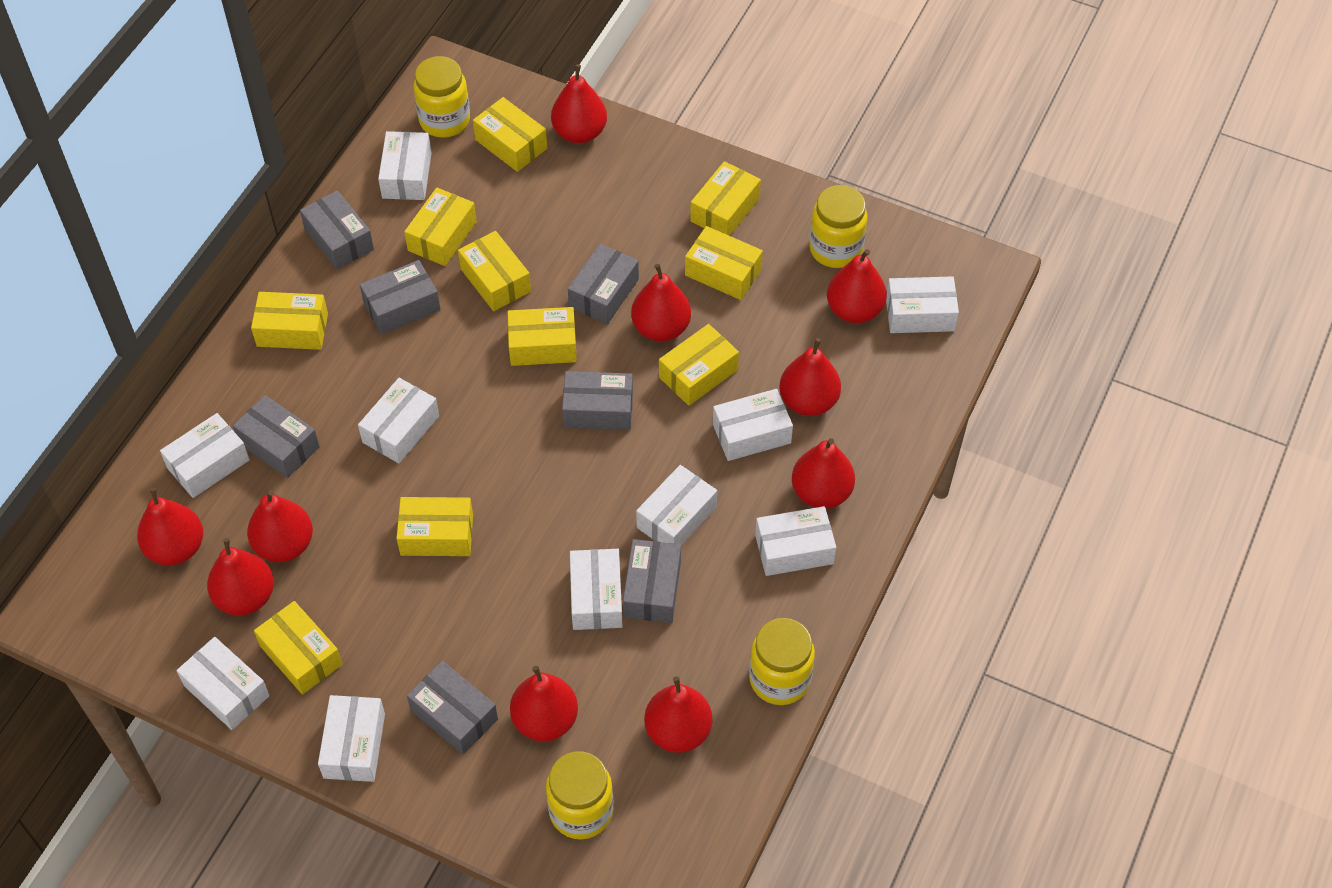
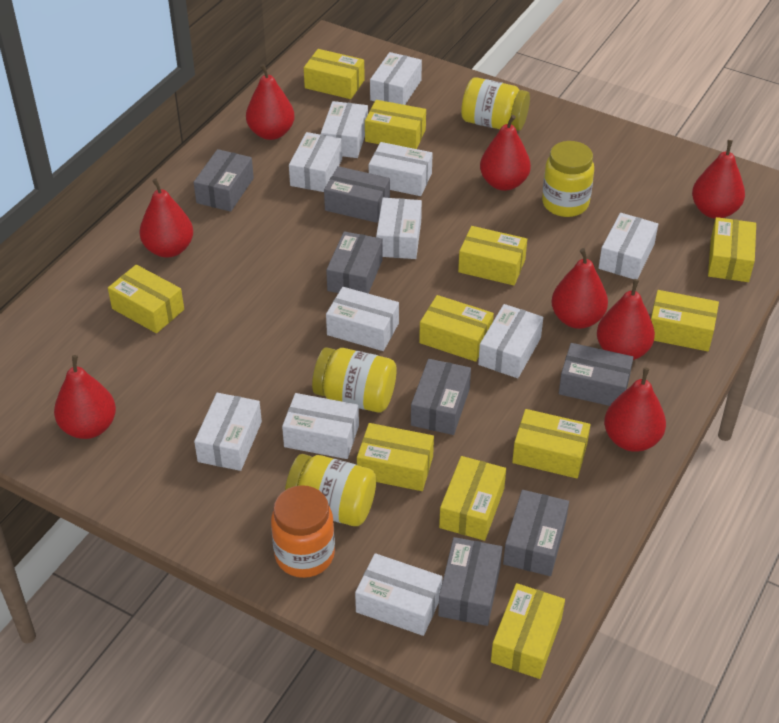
orange jar: none = 0 -> [271,485,335,578] = 1
red pear: [137,488,203,565] [207,538,274,616] [247,490,313,562] [510,666,578,741] [551,64,607,143] [631,264,691,342] [644,676,712,753] [779,338,841,416] [792,438,855,509] [827,249,887,323] = 10 -> [54,355,116,439] [139,179,193,258] [246,64,295,140] [480,115,531,191] [551,248,608,329] [597,279,655,360] [604,367,666,452] [692,140,745,219] = 8
white box: [160,413,250,498] [176,637,270,730] [318,695,385,782] [358,378,439,464] [378,131,431,200] [570,549,623,630] [636,465,717,545] [713,389,793,461] [755,506,836,576] [886,276,959,333] = 10 -> [194,393,262,471] [282,393,359,459] [289,132,342,192] [321,101,368,158] [326,287,399,351] [355,553,443,636] [369,142,433,196] [370,52,422,105] [376,198,422,259] [478,304,543,378] [599,213,658,279] = 11
yellow box: [251,292,328,350] [254,601,342,695] [396,497,473,556] [404,187,477,266] [458,231,531,311] [473,97,547,172] [508,307,577,366] [659,324,739,406] [685,226,763,300] [690,161,761,236] = 10 -> [108,265,184,333] [304,49,365,99] [357,423,434,491] [365,100,426,149] [419,295,494,362] [439,456,506,541] [458,226,527,285] [491,583,565,679] [512,409,590,478] [651,290,719,351] [708,217,756,282] = 11

